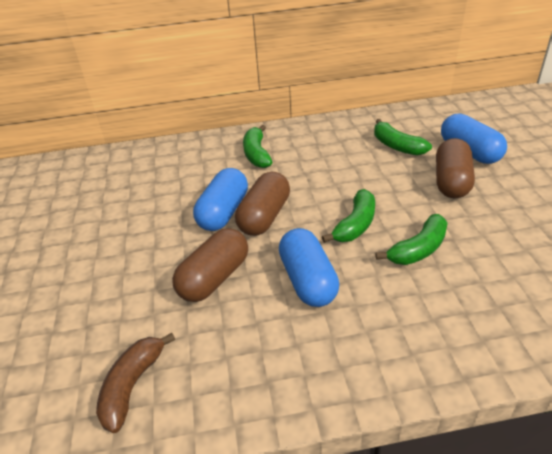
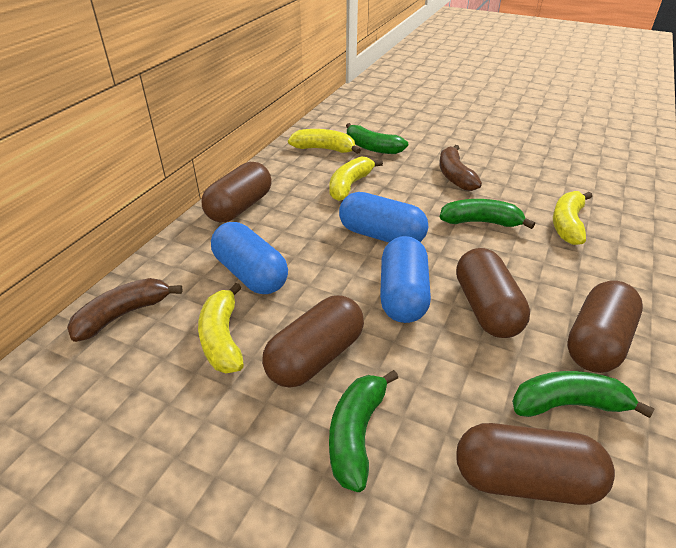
brown banana: [96,333,175,433] = 1 -> [67,278,182,342] [439,145,482,191] = 2
brown capsule: [172,228,248,302] [235,172,290,236] [436,138,475,198] = 3 -> [201,162,272,222] [262,295,364,388] [456,248,530,338] [456,423,615,505] [567,281,643,373] = 5
yellow banana: none = 0 -> [198,283,244,373] [288,129,361,154] [329,156,383,201] [553,191,592,245] = 4

